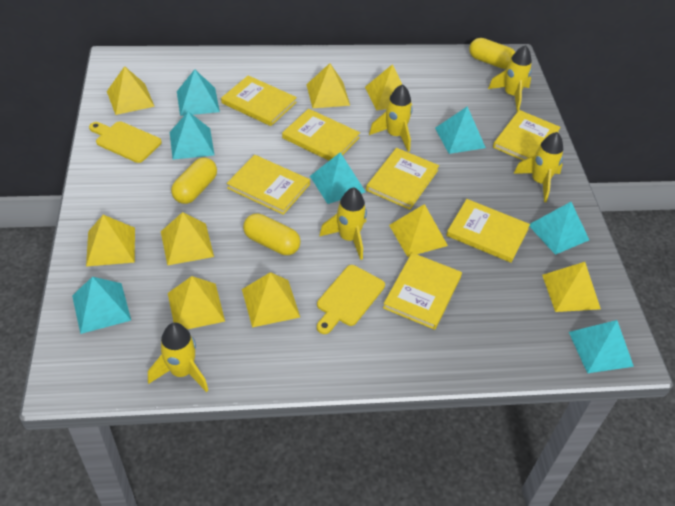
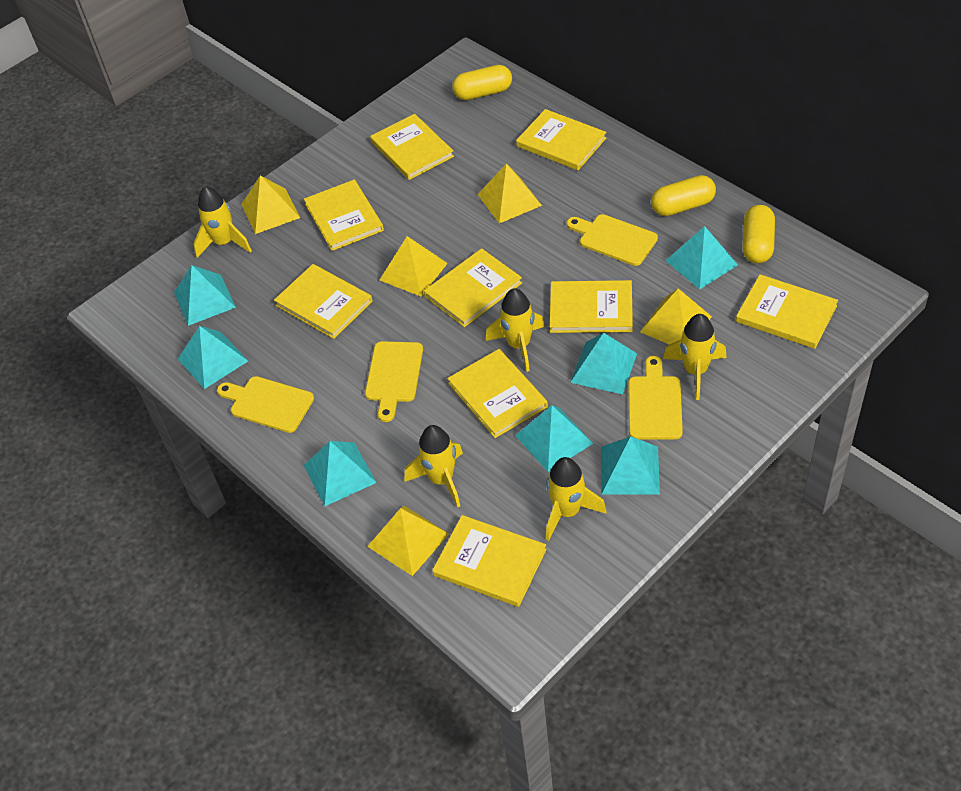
yellow book: [221,75,297,126] [227,155,310,215] [282,109,360,161] [366,148,439,210] [383,253,462,330] [446,199,530,263] [493,110,561,160] = 7 -> [274,264,372,339] [304,180,384,251] [370,114,454,180] [424,248,522,327] [432,515,547,607] [447,349,548,438] [516,109,607,170] [550,280,633,333] [736,274,838,349] = 9
yellow cutting board: [89,121,162,163] [317,265,385,334] = 2 -> [217,376,314,433] [365,341,423,422] [567,214,658,266] [628,356,683,439] = 4
yellow pyramid: [86,215,135,267] [107,66,155,115] [161,212,214,266] [168,276,225,329] [242,272,300,327] [306,63,350,108] [365,64,412,111] [389,204,448,257] [542,262,601,312] = 9 -> [241,176,300,234] [367,506,449,576] [380,236,448,297] [477,163,542,223] [640,288,712,345] = 5

